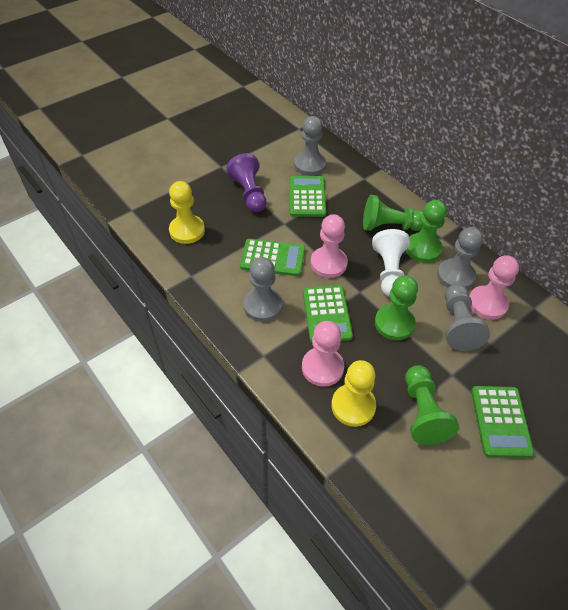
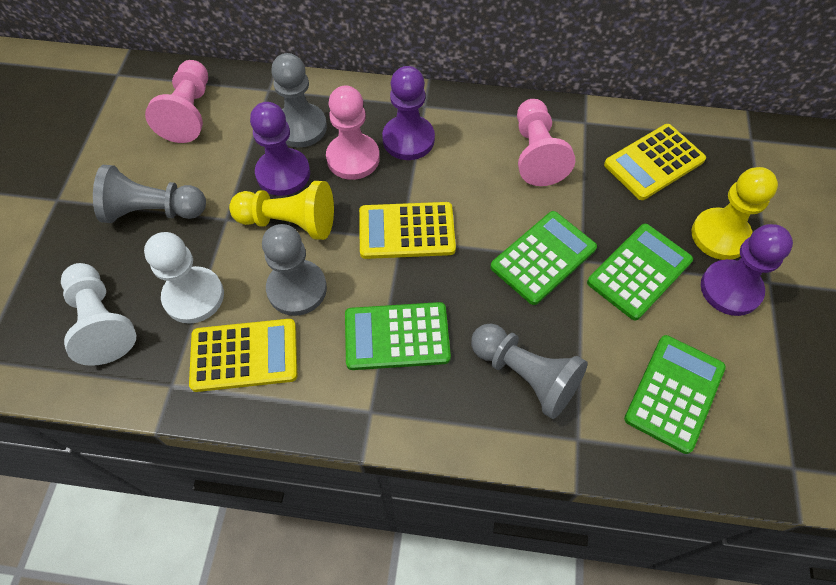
green pawn: [363,195,423,231] [375,275,418,340] [405,365,459,445] [406,200,447,263] = 4 -> none = 0
purple pawn: [226,153,267,212] = 1 -> [250,102,310,196] [382,66,435,160] [701,224,793,316] = 3
white pawn: [372,229,410,297] = 1 -> [61,263,136,366] [144,232,224,324] = 2
yellow calculator: none = 0 -> [189,319,297,392] [359,202,456,259] [604,124,706,200] = 3

